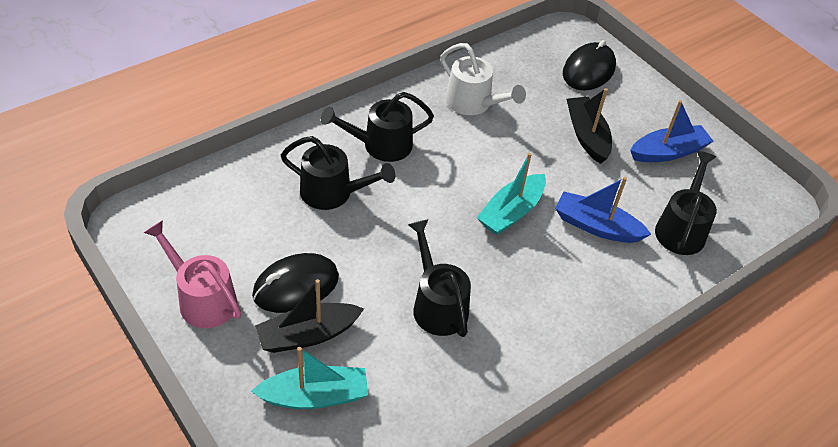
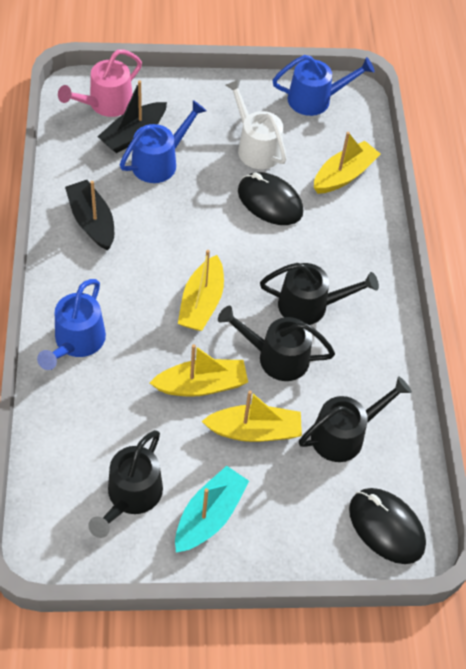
blue boat: [555,177,651,243] [630,100,713,162] = 2 -> none = 0
blue watering can: none = 0 -> [37,279,106,370] [120,100,206,183] [272,55,375,116] = 3
turquoise boat: [251,347,368,409] [477,153,546,235] = 2 -> [175,466,249,552] = 1
yellow boat: none = 0 -> [150,344,248,397] [178,250,224,331] [202,390,302,442] [314,132,381,194] = 4

